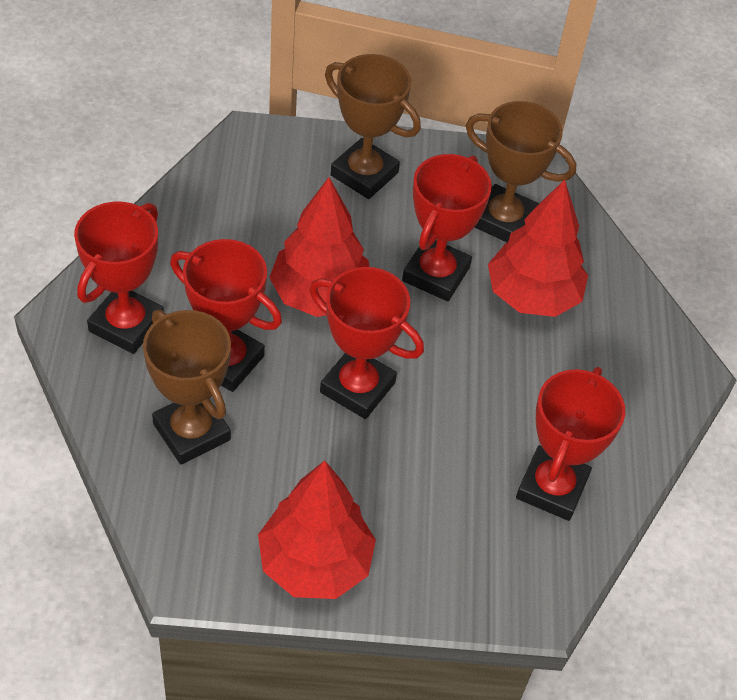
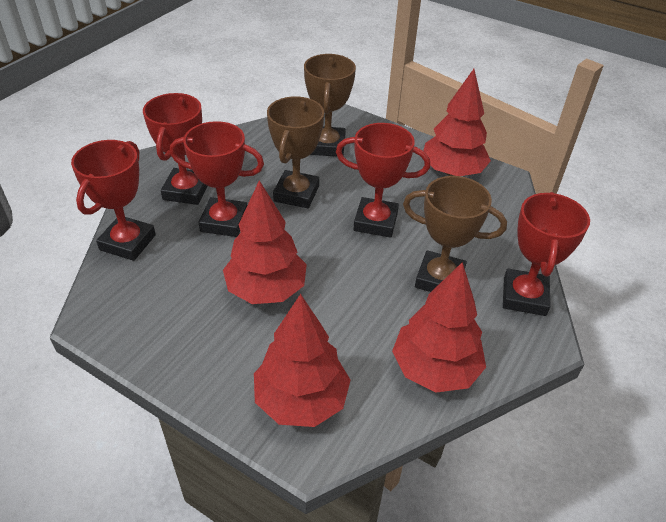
red tree: [258,460,376,599] [269,177,369,317] [488,180,588,317] = 3 -> [223,180,307,304] [254,294,351,427] [392,262,486,392] [423,69,491,176] = 4

